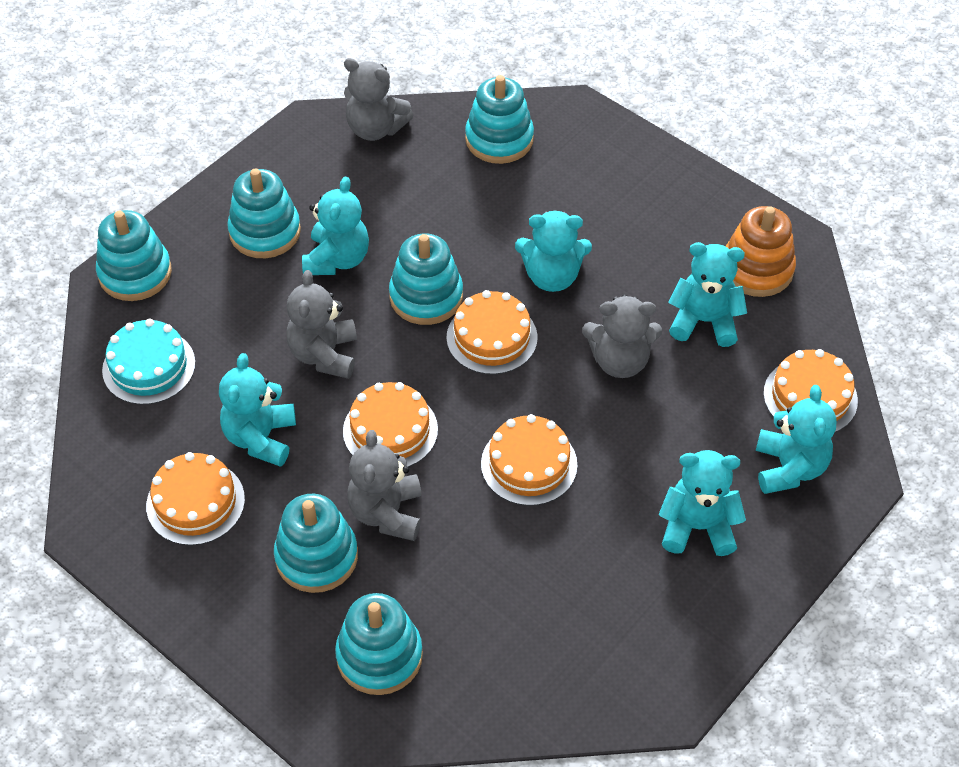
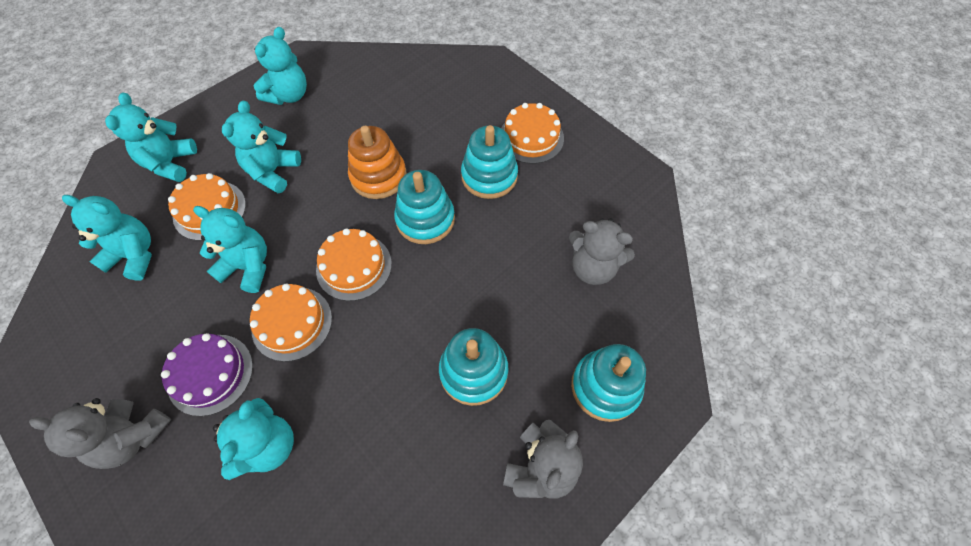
grey teddy bear: [287,270,357,379] [344,58,413,141] [347,430,422,541] [582,294,662,378] = 4 -> [29,398,171,469] [503,420,583,499] [569,218,635,285] = 3
orange cake: [146,452,245,545] [343,382,438,467] [447,290,537,375] [481,414,577,506] [763,349,858,432] = 5 -> [168,173,246,241] [250,284,332,362] [316,228,392,301] [501,103,564,164] = 4
purple cake: none = 0 -> [161,333,253,416] = 1
turquoise cake: [102,319,195,405] = 1 -> none = 0
turquoise stacking toy: [96,210,172,301] [227,168,301,258] [274,494,358,593] [335,593,423,695] [389,233,463,325] [465,75,534,164] = 6 -> [394,170,455,244] [439,328,508,406] [461,125,518,199] [571,344,646,422] = 4

